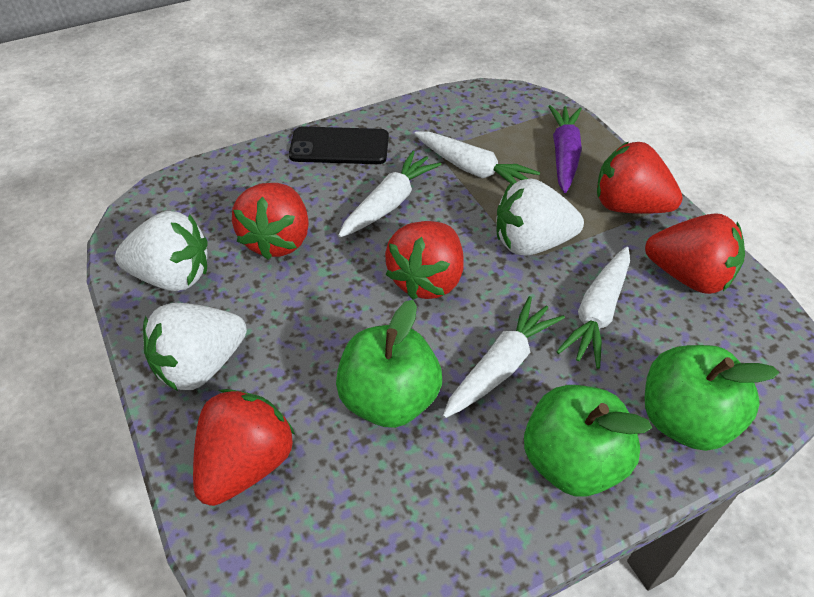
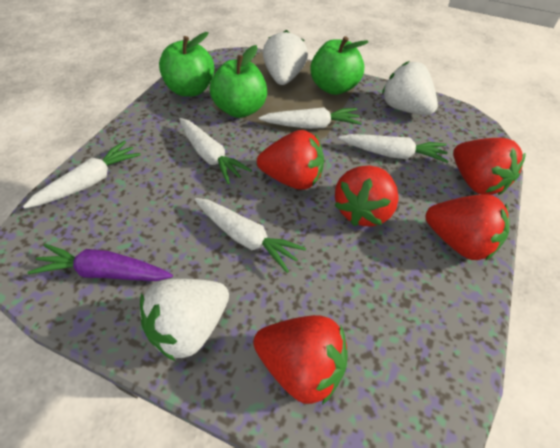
black phone: [289,126,389,164] = 1 -> none = 0
white carrot: [338,151,441,237] [414,131,540,185] [443,296,565,418] [556,247,630,369] = 4 -> [23,141,141,208] [179,118,252,184] [195,198,306,273] [259,107,362,129] [339,134,449,163] = 5

